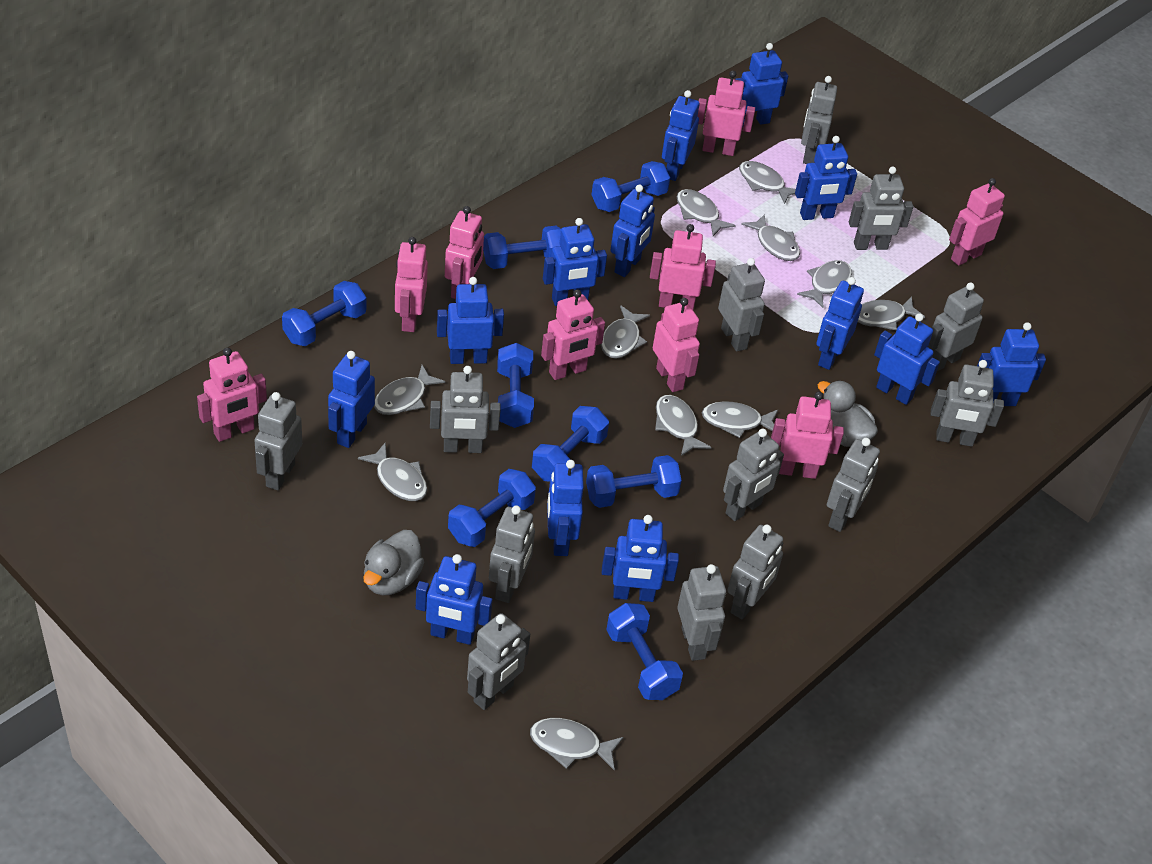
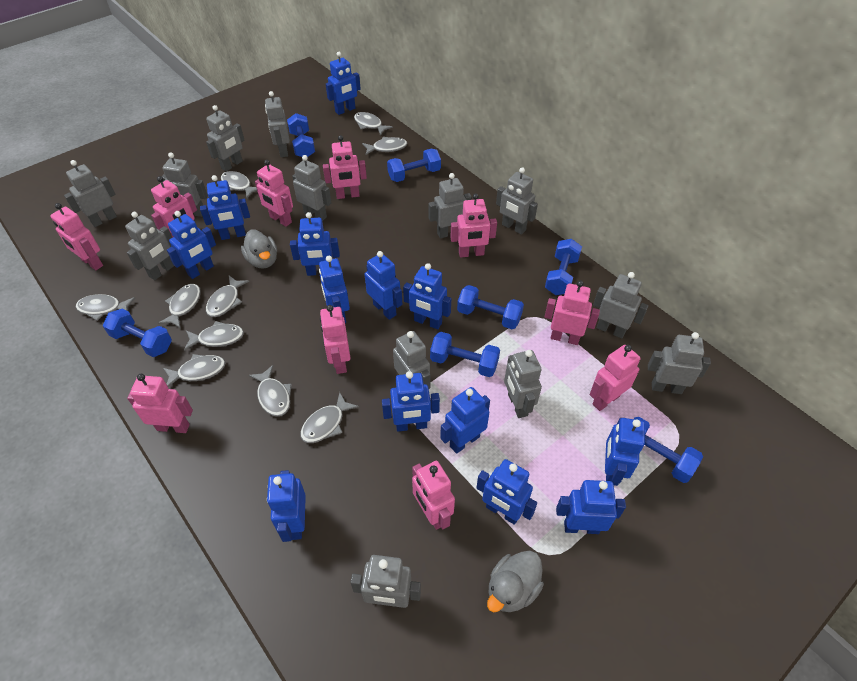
blue dumbbell: [282,281,366,346] [448,469,536,547] [483,226,561,269] [497,343,534,428] [532,406,609,482] [586,455,682,508] [591,161,670,212] [606,603,683,700] = 8 -> [103,309,172,357] [287,113,315,157] [387,149,441,182] [430,332,500,377] [457,285,524,329] [545,239,582,295] [634,417,703,483] = 7
grey fish: [358,442,428,501] [374,365,445,415] [530,718,623,771] [601,305,650,359] [655,395,711,456] [677,189,736,236] [702,401,778,438] [739,161,796,204] [741,214,800,261] [797,260,852,308] [858,296,925,330] = 11 -> [76,294,135,321] [158,284,201,329] [163,354,225,387] [184,321,244,351] [206,276,249,317] [221,171,257,198] [249,365,292,417] [300,392,359,443] [354,112,393,136] [362,137,407,155] = 10
pink robot: [197,348,267,442] [395,237,428,332] [445,206,484,299] [541,290,605,380] [650,224,716,310] [653,298,700,392] [697,71,755,156] [771,392,844,479] [949,178,1005,266] = 9 -> [50,203,103,270] [127,374,193,433] [151,176,197,238] [255,160,293,227] [320,305,350,374] [323,135,367,199] [412,461,455,530] [450,193,497,258] [545,281,600,345] [590,345,640,411] = 10

